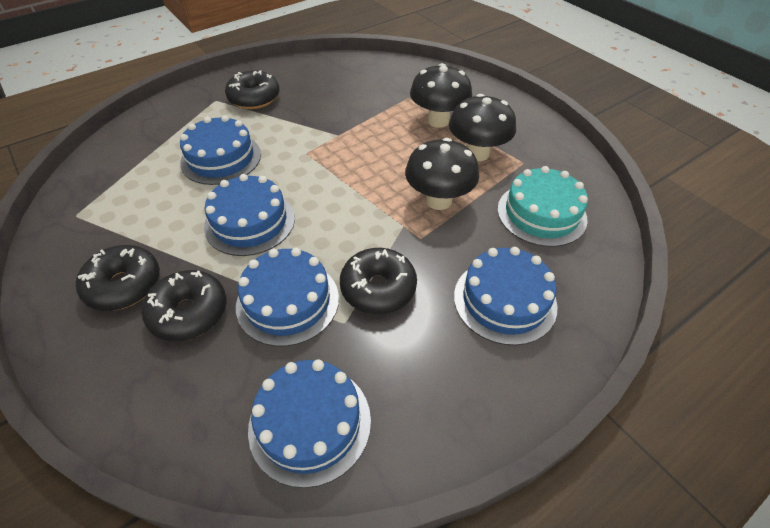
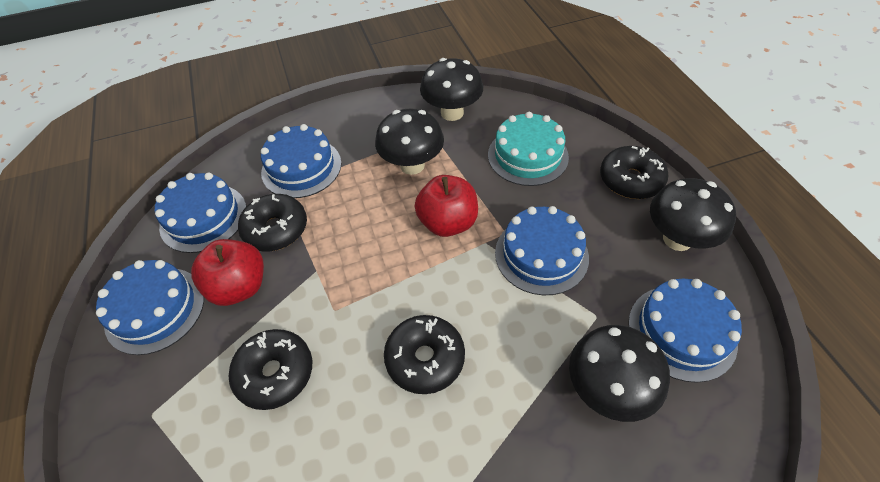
black mushroom: [405,138,479,210] [410,63,472,128] [449,94,516,161] = 3 -> [375,108,444,175] [420,58,483,121] [569,325,670,422] [650,178,736,251] = 4
red apple: none = 0 -> [191,239,264,306] [415,175,478,237] = 2

